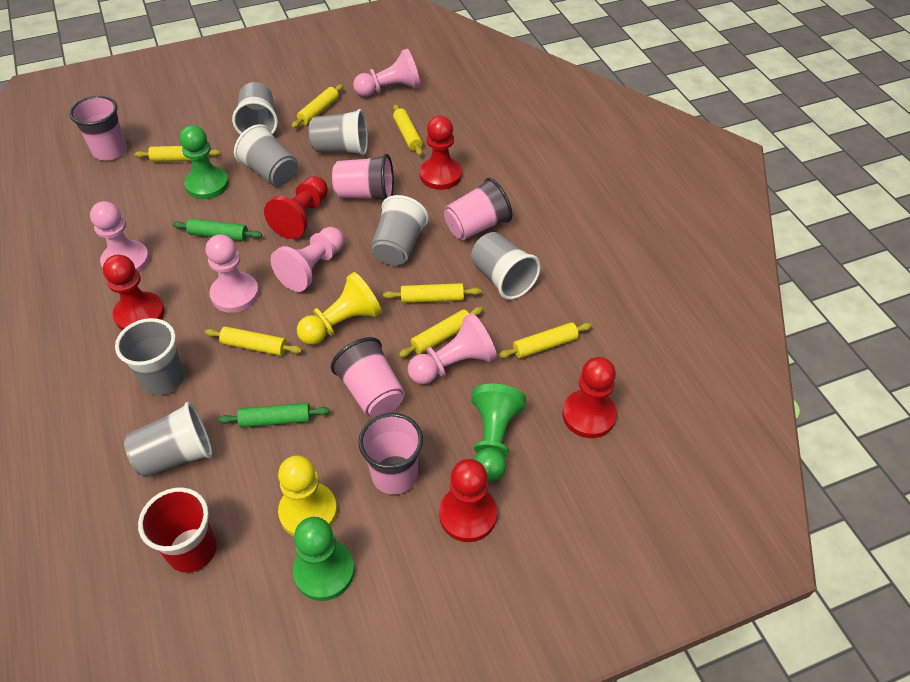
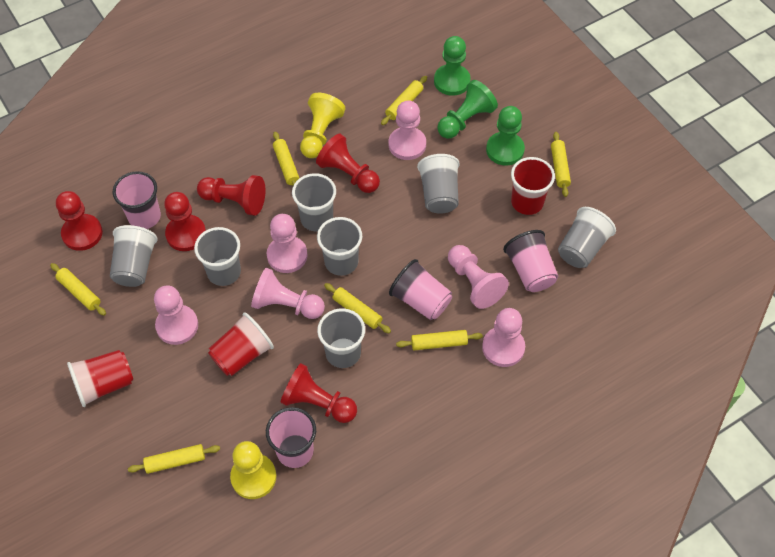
green rolling pin: [173,219,262,241] [218,403,330,428] = 2 -> none = 0
pink cup: [69,96,127,161] [331,337,405,417] [332,154,394,200] [358,413,423,494] [444,178,512,240] = 5 -> [113,171,161,229] [266,407,316,468] [389,259,452,320] [503,230,558,292] = 4
pink pawn: [90,201,150,273] [206,234,259,313] [270,227,344,292] [353,48,420,97] [408,313,497,385] = 5 -> [154,285,198,345] [251,268,325,319] [267,214,307,273] [389,100,426,160] [448,245,509,309] [482,308,525,367] = 6
red cup: [138,487,217,573] = 1 -> [67,350,133,407] [208,312,274,376] [511,157,555,215] = 3

